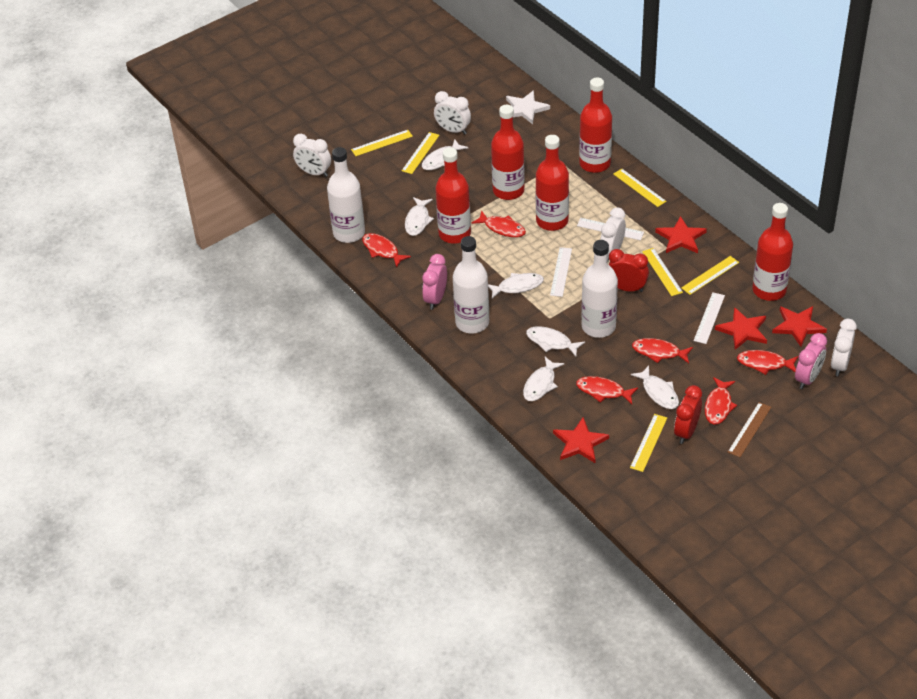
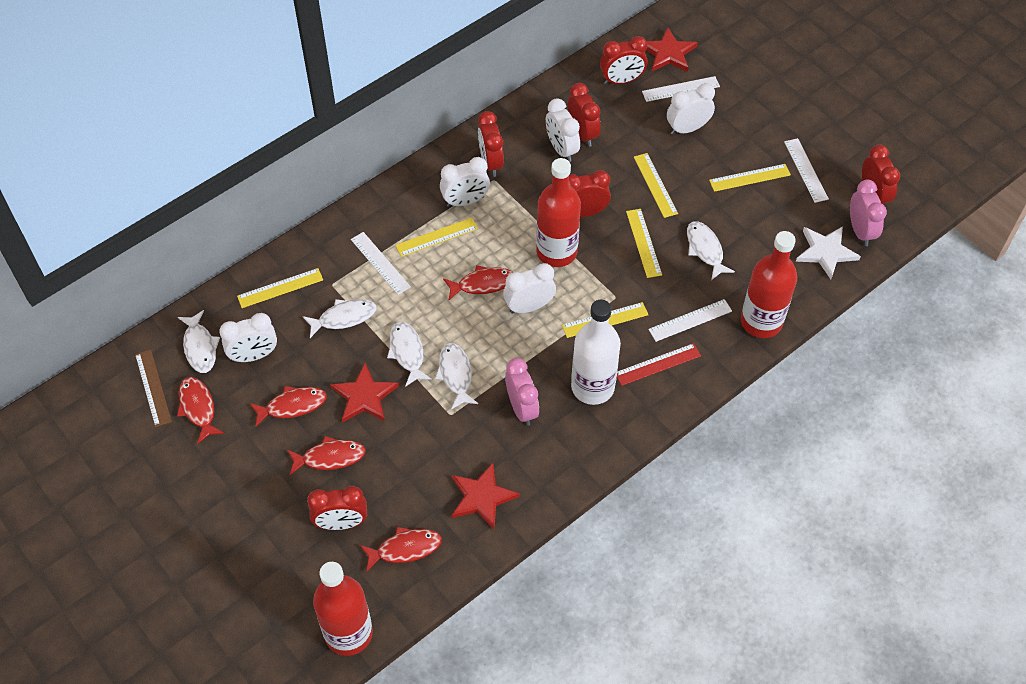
red bottle: [435,148,471,244] [491,105,525,200] [536,135,569,231] [579,78,612,173] [753,203,793,301] = 5 -> [313,562,373,656] [536,158,581,267] [741,231,797,338] = 3
red clock: [609,249,649,292] [674,385,702,444] = 2 -> [307,486,367,530] [478,111,504,177] [568,83,601,147] [569,170,611,217] [600,36,647,84] [862,144,900,204] = 6
red fish: [362,233,411,268] [471,210,526,237] [576,376,638,404] [632,338,693,364] [704,377,737,425] [737,350,798,375] = 6 -> [177,377,225,444] [250,386,327,427] [287,436,366,475] [360,527,442,572] [443,265,513,300] = 5
red ruler: none = 0 -> [617,343,701,386] = 1
red star: [553,417,609,463] [655,216,707,253] [715,307,767,350] [772,306,827,347] = 4 -> [330,363,399,423] [452,463,520,529] [646,27,698,72] = 3
white bottle: [327,147,365,243] [453,236,489,333] [581,240,618,338] = 3 -> [571,300,621,405] = 1
white clock: [293,134,331,177] [434,91,471,135] [600,207,626,262] [831,319,857,376] = 4 -> [219,313,277,362] [440,157,490,207] [503,263,556,314] [546,98,580,162] [667,83,715,135] = 5
white fish: [405,197,434,236] [422,139,468,170] [488,273,544,299] [523,357,564,401] [526,326,585,356] [631,366,679,409] = 6 -> [178,310,220,373] [303,299,376,338] [387,322,432,387] [435,343,478,410] [687,221,735,280] = 5
white ruler: [550,247,572,297] [577,218,644,241] [694,292,725,344] = 3 -> [351,232,411,295] [642,76,720,102] [648,299,732,342] [784,138,829,203] = 4

